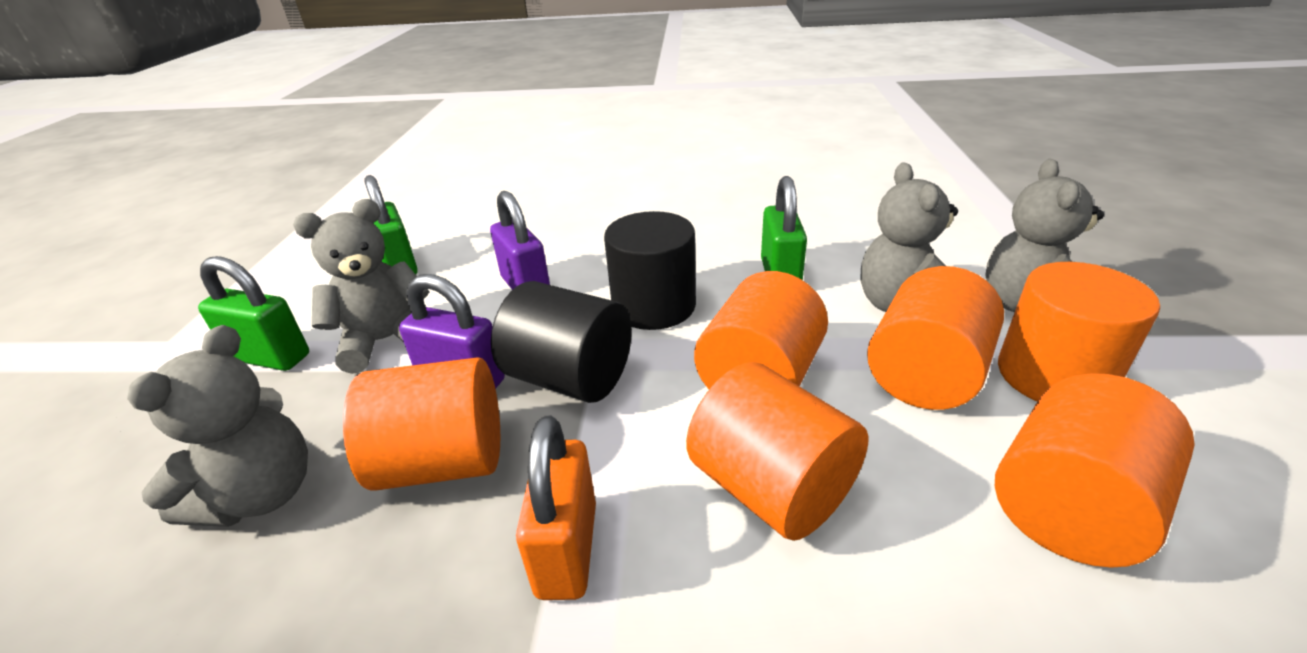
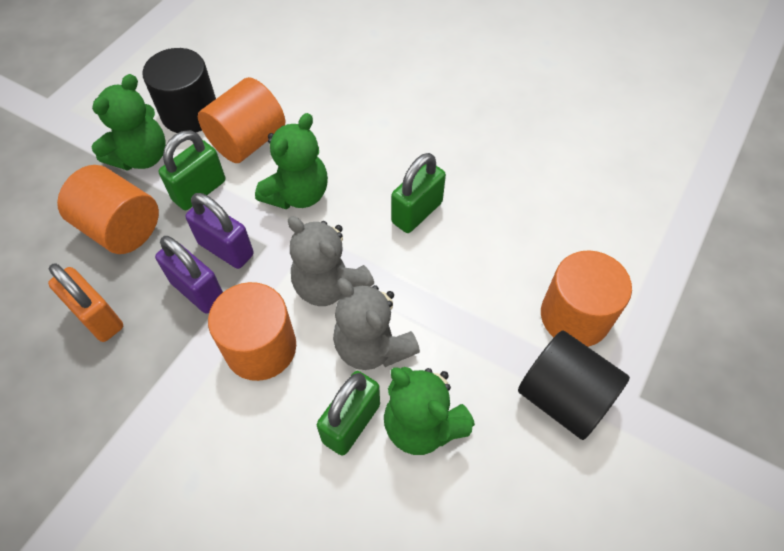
green teddy bear: none = 0 -> [92,74,166,171] [255,113,328,209] [384,367,475,455] = 3
grey teddy bear: [127,325,308,527] [293,199,429,374] [861,162,958,312] [985,159,1104,312] = 4 -> [288,216,374,306] [333,278,420,370] = 2
orange cylinder: [343,358,500,490] [686,362,869,541] [694,271,828,389] [867,266,1004,410] [995,373,1195,568] [998,262,1160,402] = 6 -> [57,165,159,254] [198,77,285,163] [208,282,296,381] [541,250,632,347] = 4

